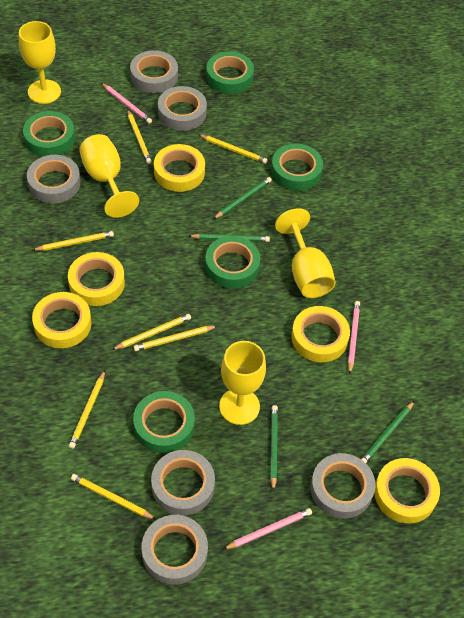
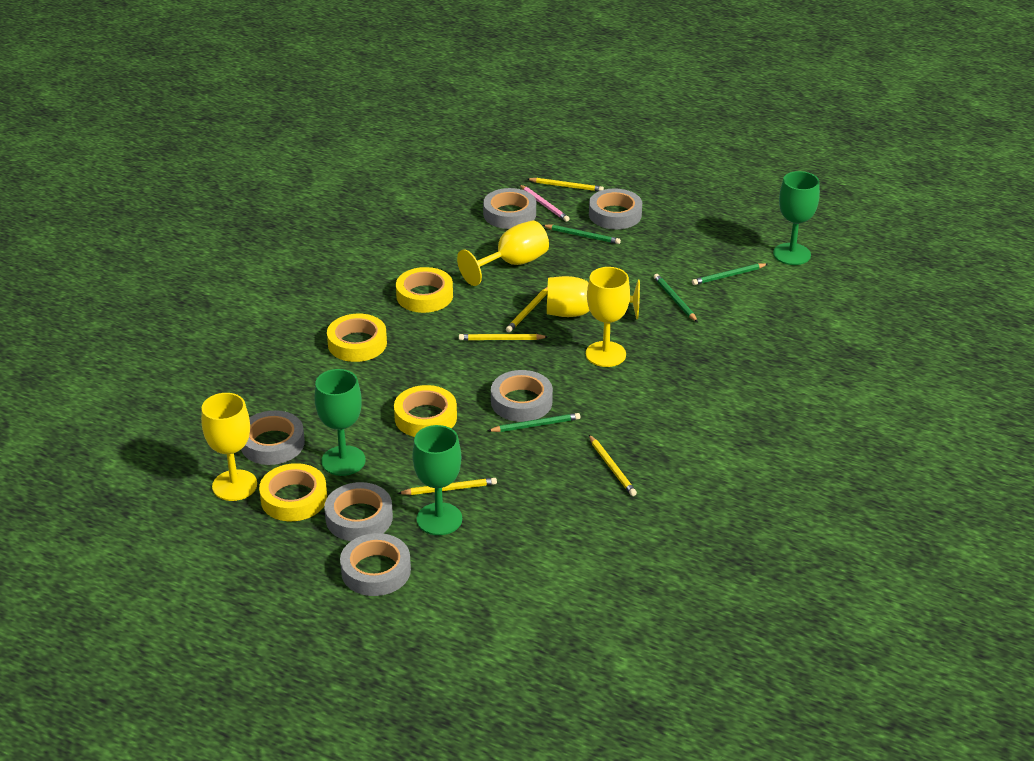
green goblet: none = 0 -> [315,369,365,476] [412,425,462,535] [773,171,820,265] = 3
green tape: [23,111,75,157] [133,391,195,453] [205,236,260,288] [206,51,254,94] [271,144,323,191] = 5 -> none = 0
pink pencil: [101,83,152,124] [223,508,312,550] [348,301,360,374] = 3 -> [520,185,570,222] = 1
yellow pencil: [33,231,114,251] [69,370,105,449] [71,474,156,520] [112,314,191,350] [127,109,152,164] [134,326,217,351] [199,135,268,164] = 7 -> [397,478,497,495] [459,334,548,340] [506,287,548,332] [527,178,604,192] [589,435,637,496] = 5
yellow tape: [32,292,92,348] [68,252,125,306] [154,144,205,192] [291,306,350,362] [374,458,440,524] = 5 -> [259,463,327,521] [327,314,387,362] [394,385,457,437] [396,267,453,313] = 4

